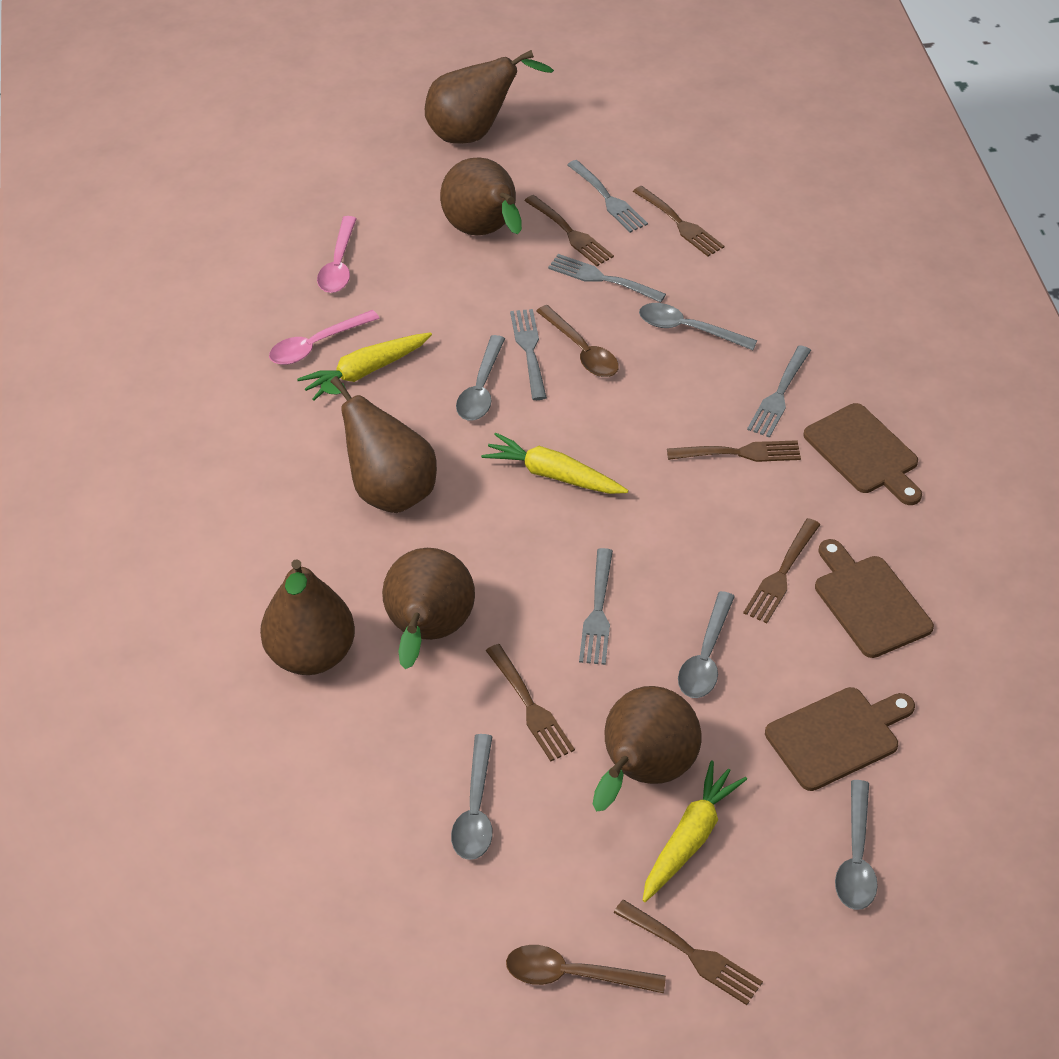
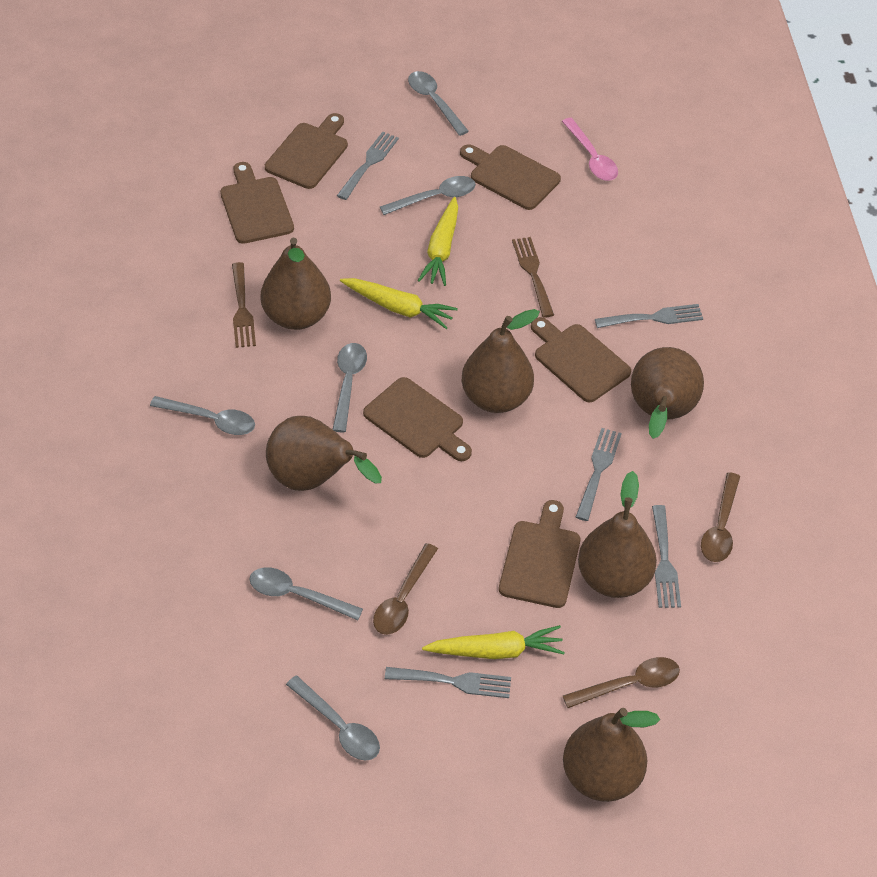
brown cutting board: [765,687,915,791] [803,403,922,505] [815,539,934,658] = 3 -> [220,162,294,244] [265,113,348,189] [363,377,472,461] [460,144,561,210] [499,500,580,608] [531,317,631,402] = 6
brown fork: [486,644,575,761] [524,195,614,266] [614,900,763,1005] [633,186,724,257] [667,440,801,462] [743,518,820,623] = 6 -> [232,262,256,348] [512,237,554,318] = 2
brown spoon: [506,945,666,993] [536,305,619,377] = 2 -> [373,543,438,635] [563,657,680,708] [701,472,740,562] = 3
grey spoon: [451,734,493,860] [456,335,505,420] [639,303,757,350] [678,591,735,698] [835,780,878,910] = 5 -> [150,396,255,435] [249,567,363,620] [286,675,380,761] [332,343,367,432] [380,176,476,215] [408,71,469,136] = 6
pink spoon: [269,310,380,365] [317,216,357,293] = 2 -> [562,118,618,181] = 1

